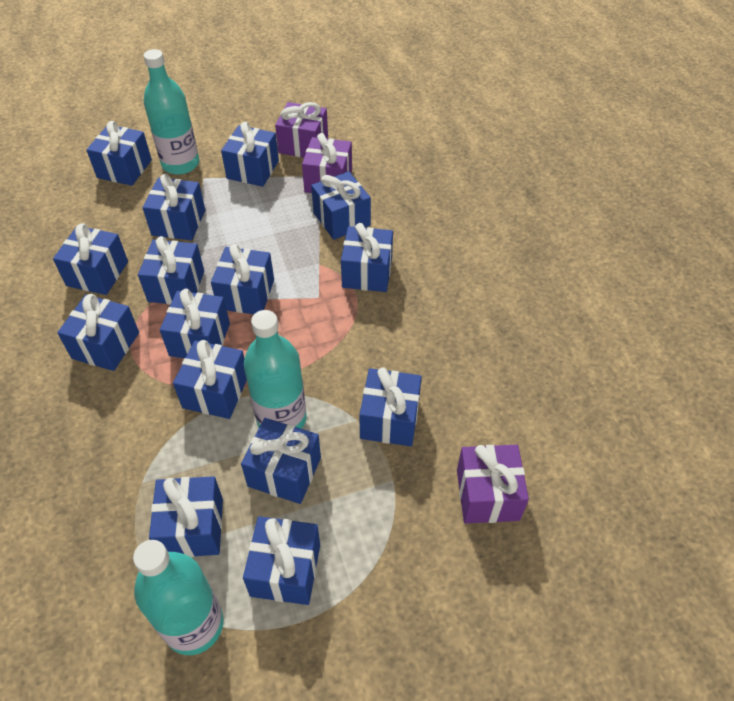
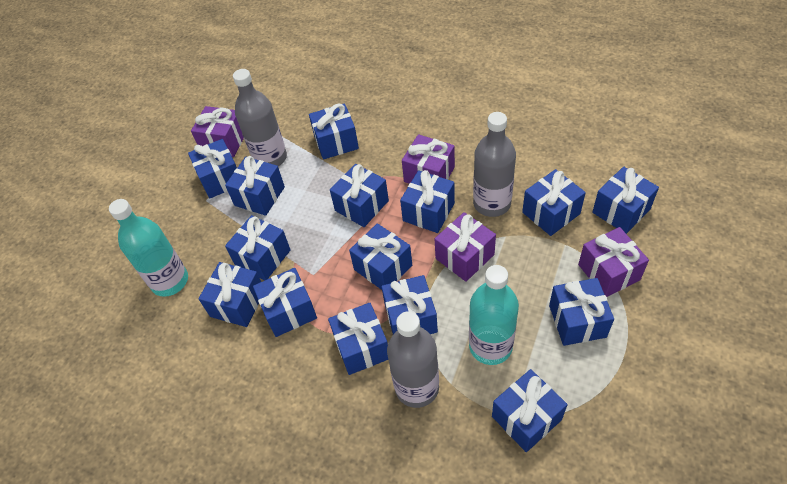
grey bottle: none = 0 -> [233,69,287,166] [387,311,439,408] [473,112,516,217] = 3
purple gift: [275,102,328,158] [302,133,352,193] [457,445,529,523] = 3 -> [191,106,244,157] [402,134,455,183] [434,212,496,282] [578,227,649,297] = 4
turquoise bottle: [133,540,224,655] [144,49,199,175] [244,310,307,429] = 3 -> [109,199,188,297] [469,265,519,365] = 2

